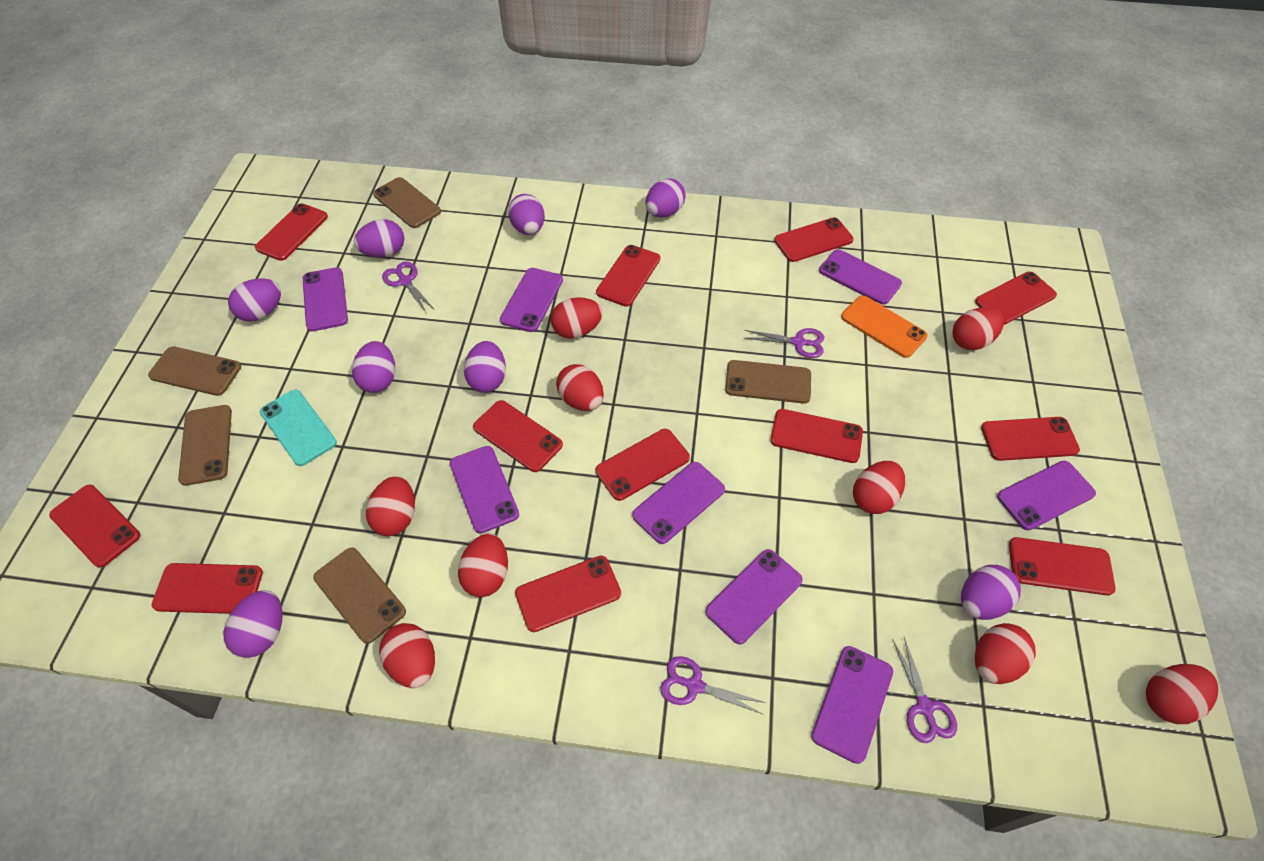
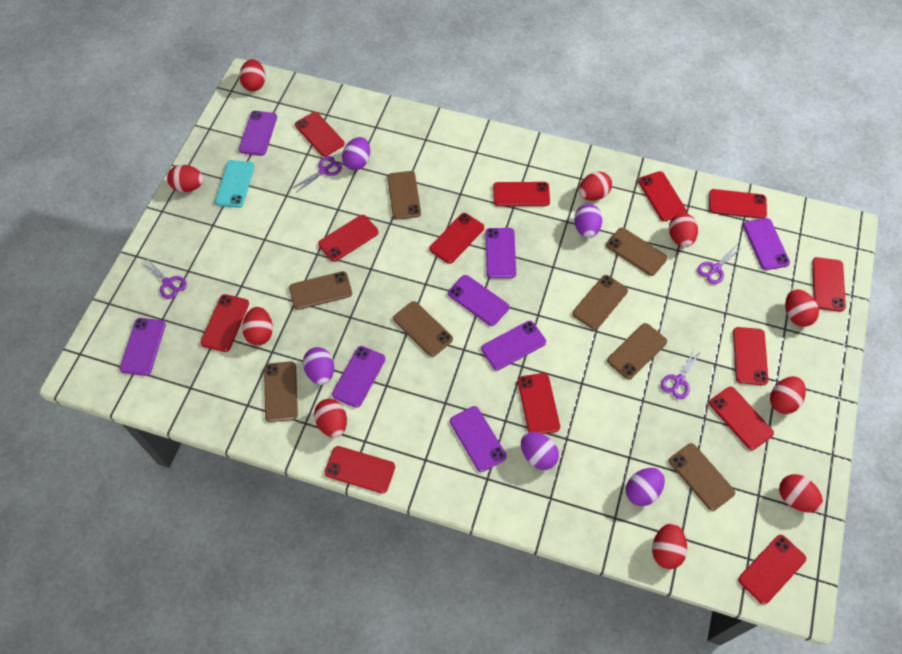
brown phone: [148,346,241,396] [178,405,232,486] [313,547,406,644] [373,177,441,228] [725,360,811,404] = 5 -> [264,361,298,422] [289,271,352,310] [387,171,421,220] [393,301,453,357] [573,275,628,330] [606,227,667,276] [607,323,667,379] [669,443,735,511] = 8
orange phone: [841,295,928,358] = 1 -> none = 0
purple egg: [223,590,283,658] [228,279,281,322] [352,341,395,393] [354,219,404,257] [464,341,506,393] [508,194,545,235] [646,178,686,218] [961,565,1021,620] = 8 -> [303,347,334,385] [342,137,370,170] [521,432,559,470] [574,204,602,238] [626,468,665,506] = 5
red egg: [366,476,415,536] [379,623,435,688] [458,533,508,597] [551,297,603,339] [556,364,604,411] [853,461,905,514] [952,307,1004,350] [975,623,1036,684] [1146,664,1218,724] = 9 -> [167,165,204,192] [239,59,265,91] [242,307,273,345] [314,399,347,438] [579,172,612,201] [652,523,687,569] [669,213,698,247] [770,376,806,414] [779,474,823,513] [785,289,819,327] = 10
red phone: [49,484,140,568] [152,563,263,614] [255,203,328,261] [473,400,563,472] [515,556,621,632] [595,429,690,501] [596,245,660,307] [770,409,863,463] [774,217,854,262] [975,272,1057,325] [981,417,1080,461] [1009,537,1116,595] = 12 -> [200,294,249,352] [295,112,345,157] [318,215,379,262] [325,446,395,493] [429,213,484,264] [493,182,550,206] [518,373,560,434] [638,171,687,221] [709,189,767,219] [709,387,774,450] [733,327,768,385] [738,535,806,604] [812,257,846,312] = 13

